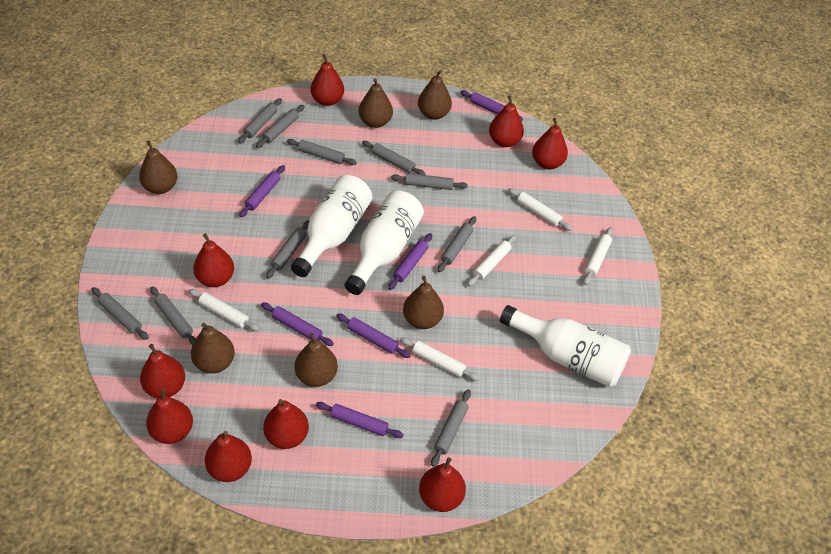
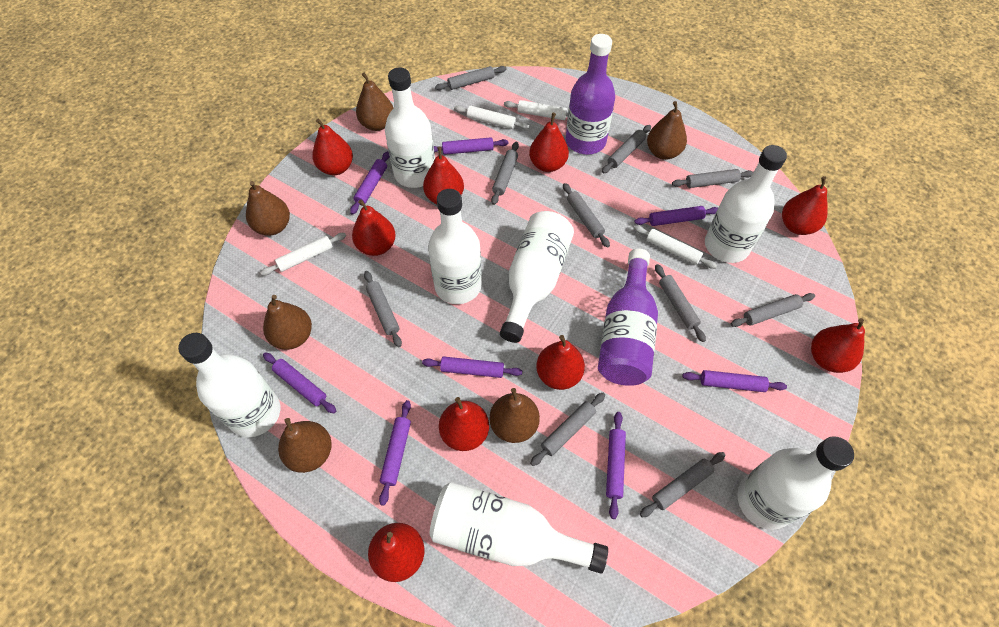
purple bottle: none = 0 -> [566,34,615,155] [598,249,658,386] = 2
purple rolling pin: [239,165,285,217] [261,303,334,346] [316,402,404,438] [336,313,411,358] [388,233,432,290] [460,90,523,121] = 6 -> [263,352,336,413] [350,151,390,215] [379,400,411,506] [422,356,522,378] [434,137,508,155] [606,412,626,519] [634,206,718,226] [682,370,787,392] = 8
white bottle: [291,175,372,277] [345,191,424,295] [500,305,631,387] = 3 -> [178,333,280,437] [385,68,435,188] [428,189,482,304] [429,482,608,574] [500,211,574,343] [705,145,787,263] [737,436,854,530] = 7
white rolling pin: [188,289,259,331] [400,337,479,381] [468,235,517,286] [508,188,573,231] [583,227,613,285] = 5 -> [260,233,346,275] [454,106,529,129] [504,100,568,120] [633,225,717,269] = 4

